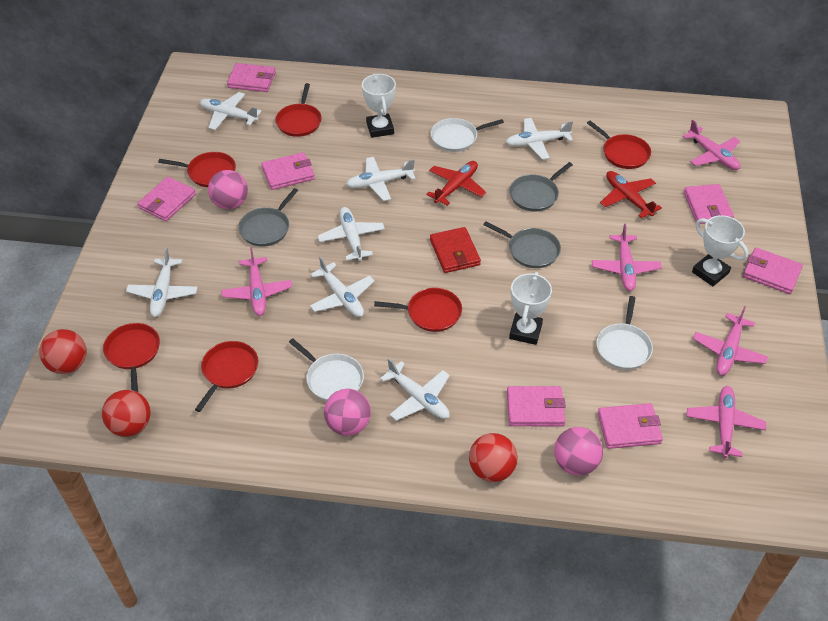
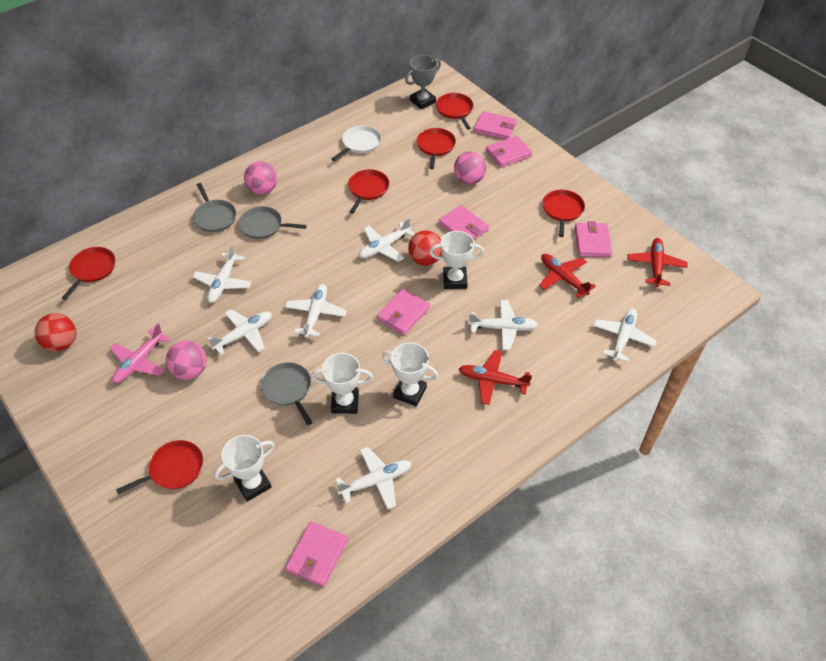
grey trophy: none = 0 -> [405,55,441,109] = 1
pink plane: [221,247,292,316] [592,223,662,291] [682,120,740,170] [687,386,766,458] [693,306,768,375] = 5 -> [110,323,170,383] = 1
pink wallet: [137,176,196,222] [227,63,276,92] [261,152,315,190] [507,386,566,426] [598,403,663,449] [684,184,734,224] [743,248,803,294] = 7 -> [285,521,348,587] [377,289,430,335] [439,205,489,240] [474,111,517,140] [486,136,532,168] [575,221,612,257] = 6
red ball: [39,329,87,374] [102,390,150,437] [469,433,518,482] = 3 -> [34,313,76,352] [408,231,442,266] = 2
red plane: [426,161,486,206] [600,171,662,218] = 2 -> [459,350,532,405] [539,254,596,298] [627,238,688,287] = 3
red wallet: [430,227,481,273] = 1 -> none = 0
white pan: [289,338,364,401] [431,118,504,152] [596,296,653,370] = 3 -> [332,125,381,161] = 1
white trophy: [362,73,396,138] [509,272,552,345] [692,215,749,286] = 3 -> [214,435,275,501] [311,353,373,414] [382,342,438,406] [429,231,484,289] = 4

